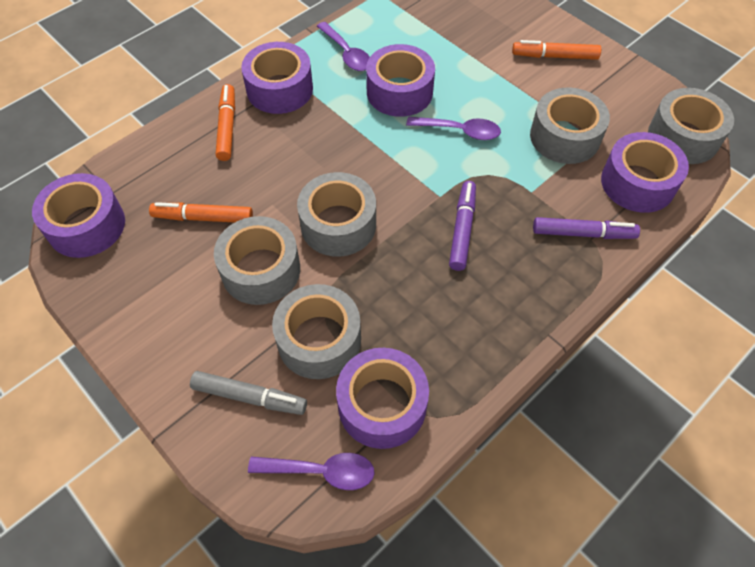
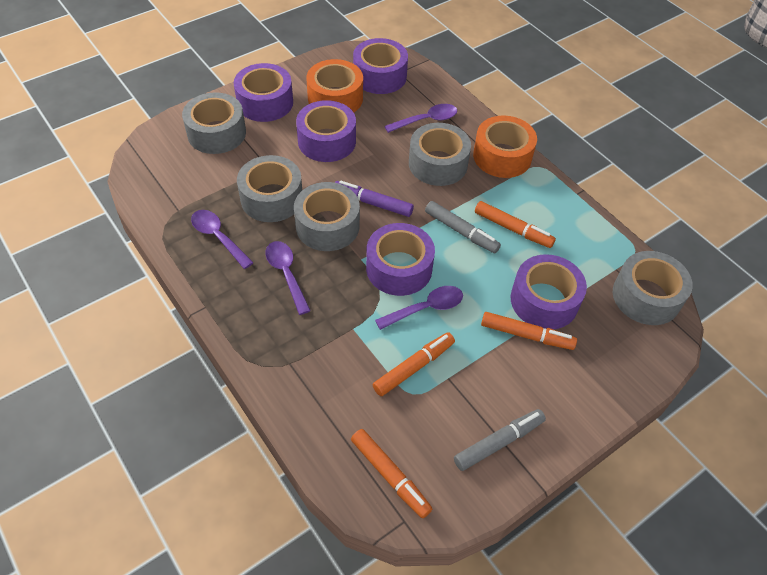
grey marker: [190,371,307,415] = 1 -> [425,201,501,253] [454,409,546,471] = 2
orange marker: [149,202,253,223] [216,84,235,161] [512,40,601,60] = 3 -> [351,429,432,518] [373,332,455,396] [475,201,556,248] [481,312,577,350] = 4
orange tape: none = 0 -> [306,59,363,112] [473,116,537,178] = 2
purple marker: [449,181,476,271] [533,217,640,239] = 2 -> [335,180,414,217] = 1
purple spoon: [248,453,375,490] [317,22,370,71] [406,117,501,140] = 3 -> [191,210,253,269] [265,241,311,315] [375,286,463,330] [385,104,457,133] = 4

